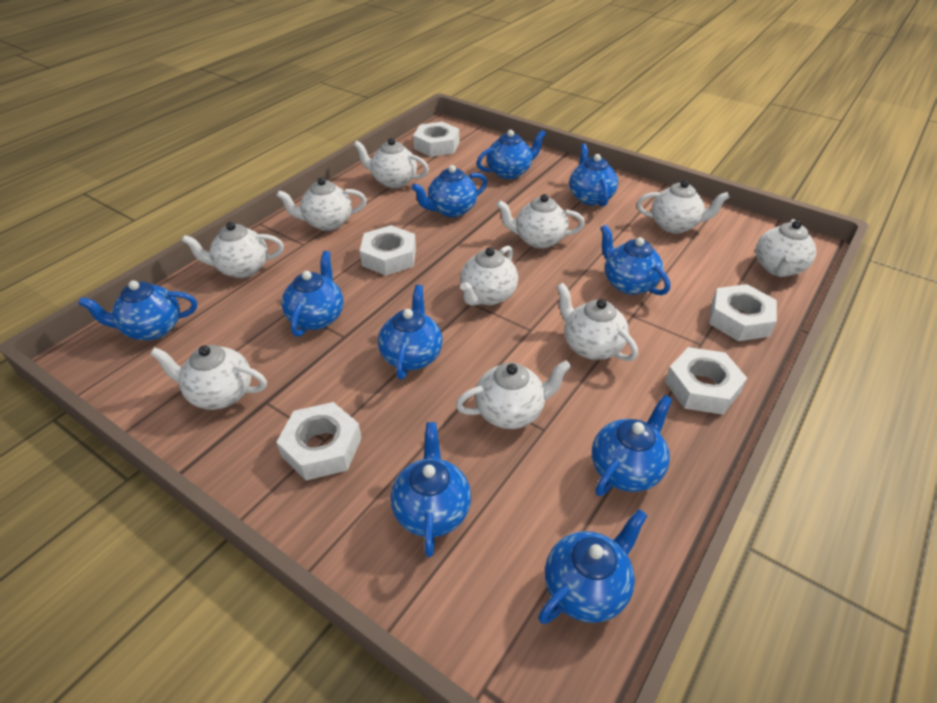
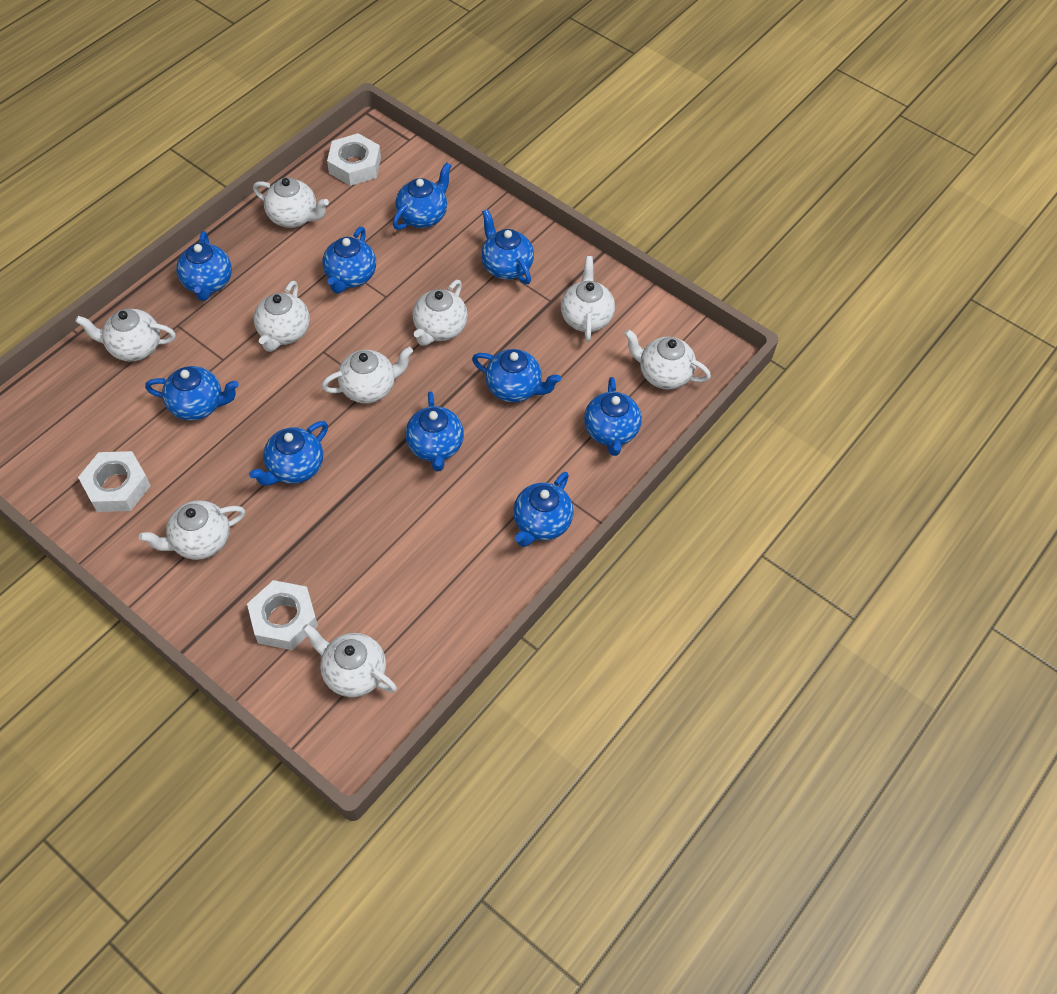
white nut: [277,402,362,480] [360,225,416,276] [413,122,459,157] [665,347,747,415] [709,284,777,341] = 5 -> [78,451,151,512] [247,580,318,650] [327,133,381,186] = 3
white teapot: [150,345,267,410] [182,222,284,278] [276,177,367,231] [354,138,429,188] [456,360,571,429] [460,246,518,306] [496,194,585,249] [557,283,638,361] [637,180,730,234] [756,219,816,277] = 10 -> [75,309,176,362] [139,500,245,560] [253,178,329,228] [254,281,310,352] [302,624,397,697] [321,347,413,403] [413,280,468,346] [561,256,615,342] [624,329,711,390] = 9

